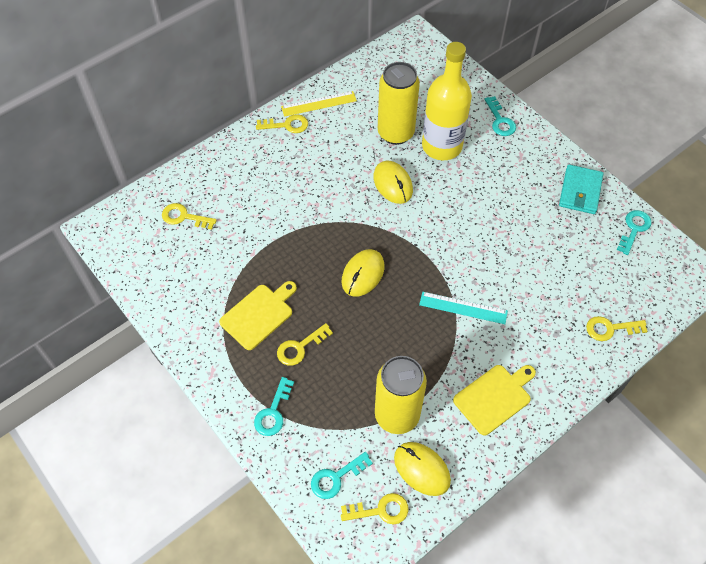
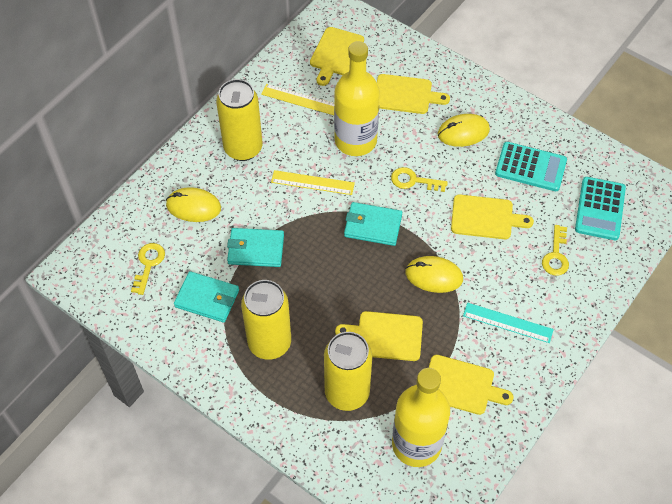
turquoise calculator: none = 0 -> [495,142,567,191] [575,177,626,240] = 2
turquoise key: [254,377,294,436] [311,452,373,499] [485,96,516,136] [617,210,652,255] = 4 -> none = 0
turquoise wallet: [559,164,603,214] = 1 -> [174,271,239,322] [227,228,284,267] [344,202,402,246] = 3
yellow bottle: [422,42,472,160] = 1 -> [334,41,380,156] [392,368,450,467] = 2
yellow can: [375,356,427,434] [378,62,420,145] = 2 -> [216,79,263,161] [241,280,291,360] [324,332,372,411] = 3
yellow cutting board: [219,281,297,350] [453,365,536,435] = 2 -> [310,27,364,86] [335,311,423,361] [377,74,450,114] [429,355,513,415] [451,195,534,239] = 5
yellow key: [162,203,217,230] [256,114,308,133] [277,323,333,366] [341,493,409,524] [586,316,648,341] = 5 -> [131,243,165,295] [391,167,448,192] [542,225,569,276] = 3
yellow ruler: [281,91,357,117] = 1 -> [261,84,335,115] [271,170,355,195] = 2

